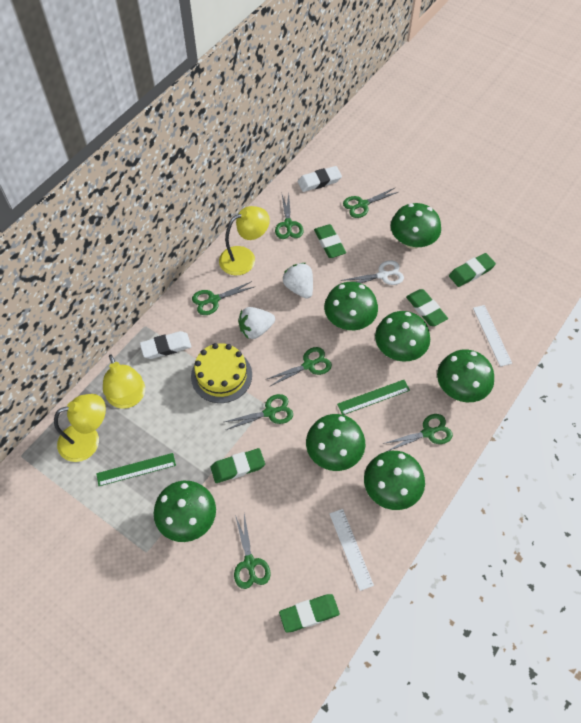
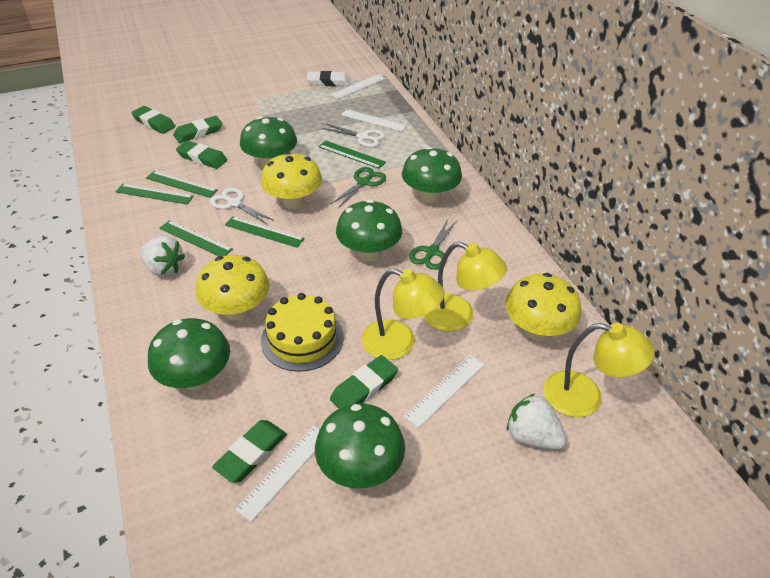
green mushroom: [154,481,216,542] [306,414,365,471] [324,282,378,330] [364,451,425,510] [375,311,430,362] [391,203,441,249] [437,350,494,402] = 7 -> [148,318,230,390] [240,117,297,168] [315,403,405,489] [336,200,402,262] [402,147,462,204] = 5
green ruler: [96,453,176,486] [337,380,410,415] = 2 -> [115,184,194,205] [146,171,218,198] [159,220,233,256] [225,216,305,248] [318,141,386,169] = 5
green scissors: [192,281,254,315] [224,394,293,430] [234,514,271,589] [267,347,332,387] [275,194,303,239] [343,187,398,218] [382,414,453,452] = 7 -> [331,167,386,208] [409,219,456,270] = 2
white eraser: [140,331,191,359] [298,166,342,192] = 2 -> [307,71,350,86] = 1
white ruler: [329,509,374,591] [473,305,512,367] = 2 -> [235,426,319,522] [330,74,386,99] [341,109,407,132] [404,355,484,428] = 4
white scissors: [341,260,404,285] = 1 -> [210,188,274,224] [322,124,385,147] = 2
yellow mushroom: none = 0 -> [196,255,270,321] [261,152,322,210] [505,273,581,341] = 3

